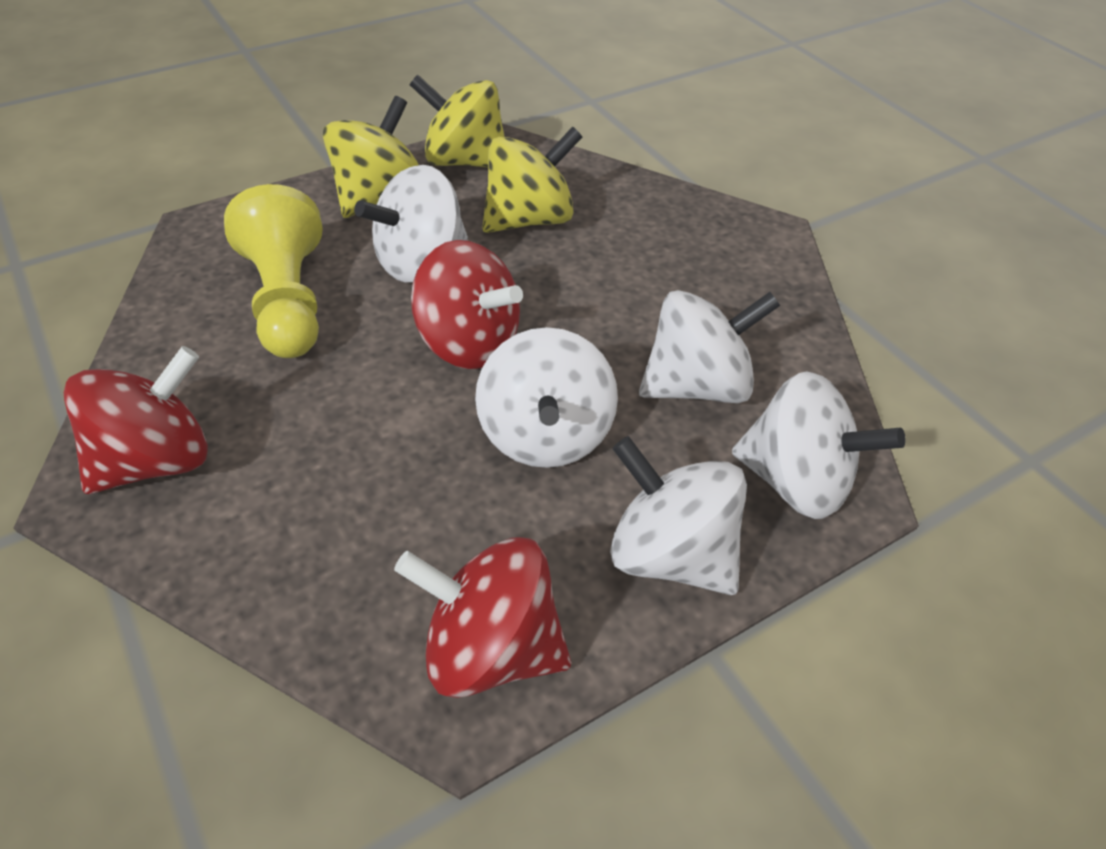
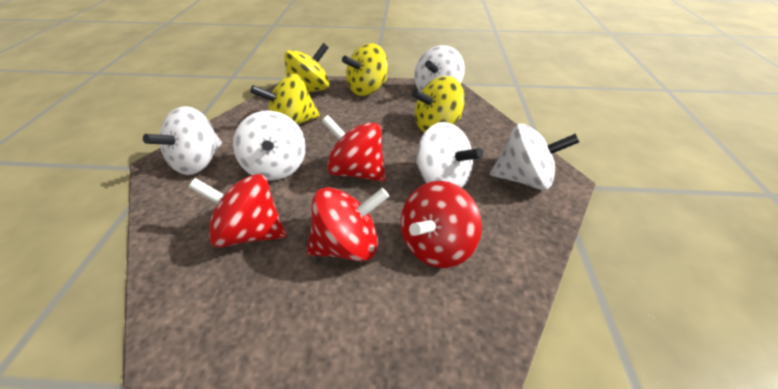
red spinning top: [64,346,208,494] [394,537,571,698] [411,240,523,369] = 3 -> [189,174,286,248] [306,187,389,261] [322,115,386,182] [400,181,482,268] = 4
yellow pawn: [224,184,323,358] = 1 -> none = 0
yellow spinning top: [323,96,419,218] [410,75,505,167] [482,127,582,233] = 3 -> [250,74,320,124] [284,43,329,93] [342,43,388,96] [412,76,465,133] = 4

